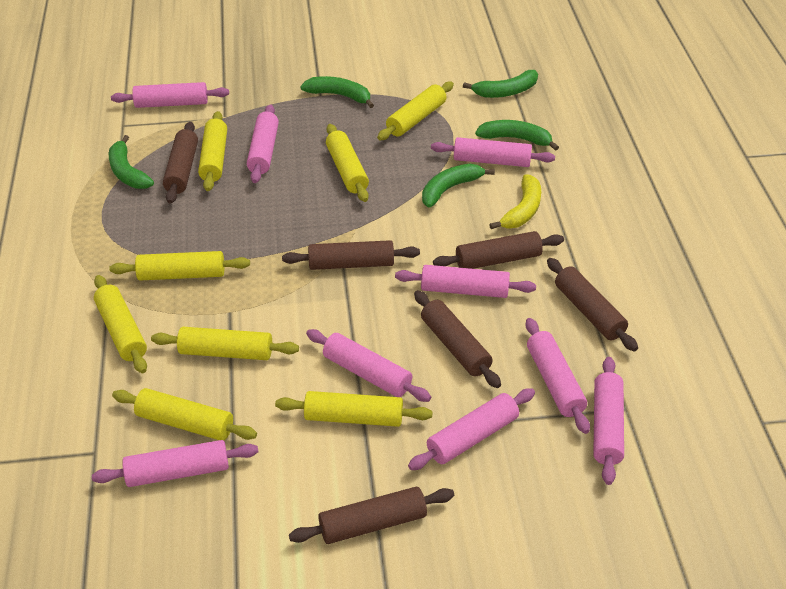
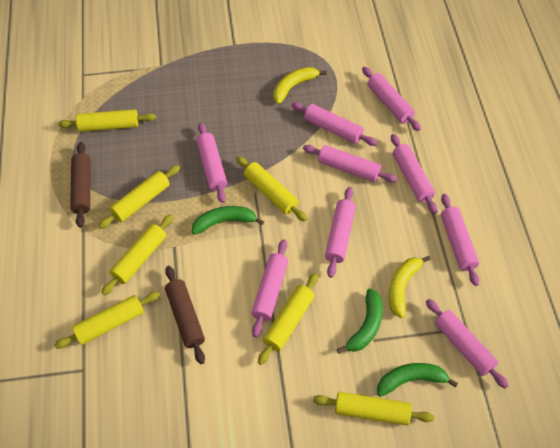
brown rolling pin: [163,122,198,204] [282,240,420,270] [289,487,454,544] [414,290,501,388] [433,231,564,269] [547,258,638,352] = 6 -> [70,142,90,228] [165,266,205,364] = 2
green banana: [109,135,154,189] [300,76,374,108] [422,164,495,208] [463,70,538,98] [475,120,559,151] = 5 -> [192,206,264,235] [337,288,383,353] [377,363,458,397] = 3
yellow banana: [489,174,541,229] = 1 -> [273,67,326,104] [388,256,431,318] = 2
yellow rolling pin: [94,275,147,373] [110,251,250,280] [112,388,257,440] [151,327,299,360] [198,111,227,191] [275,391,433,427] [326,124,369,202] [377,82,454,140] = 8 -> [54,292,160,349] [58,109,156,132] [98,165,180,229] [101,214,173,295] [236,156,307,222] [258,273,318,365] [313,392,434,426] = 7

